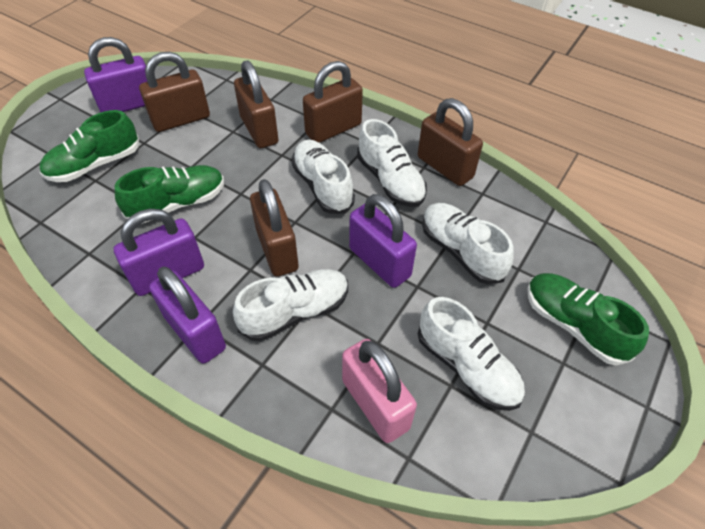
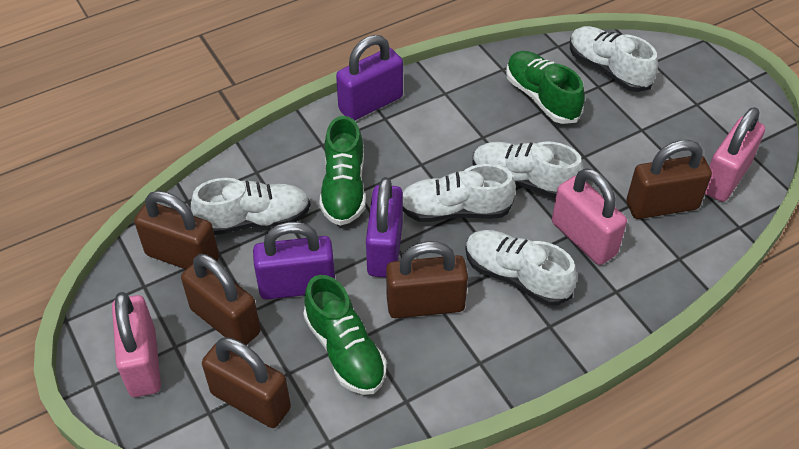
pink padlock: [342,339,417,443] = 1 -> [112,292,161,397] [552,168,627,265] [705,107,765,202] = 3
purple padlock: [84,37,147,113] [114,209,204,296] [149,267,226,364] [349,194,417,288] = 4 -> [253,222,335,300] [336,35,403,121] [366,177,403,277] = 3

